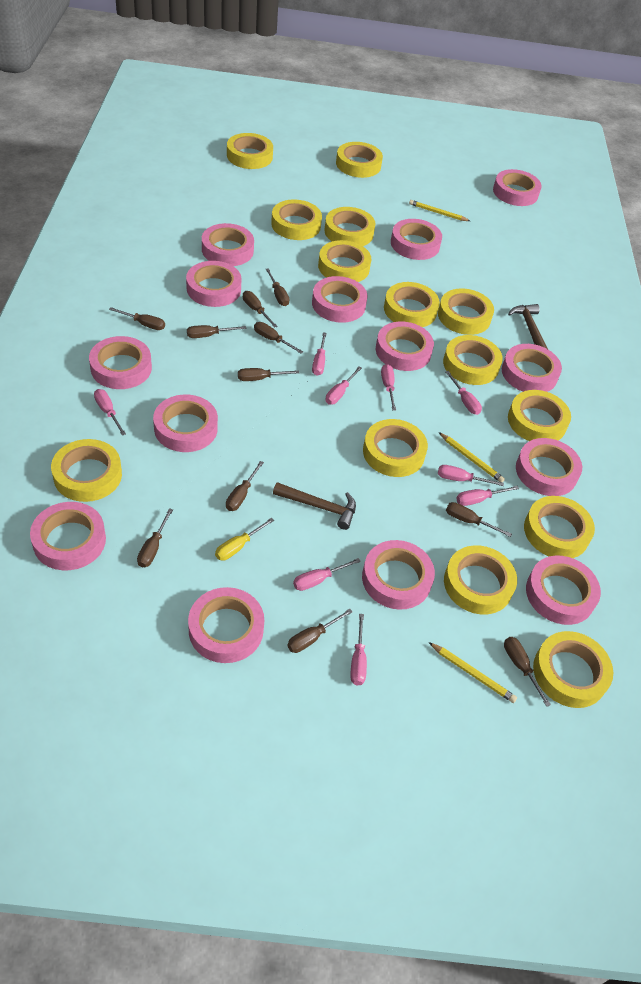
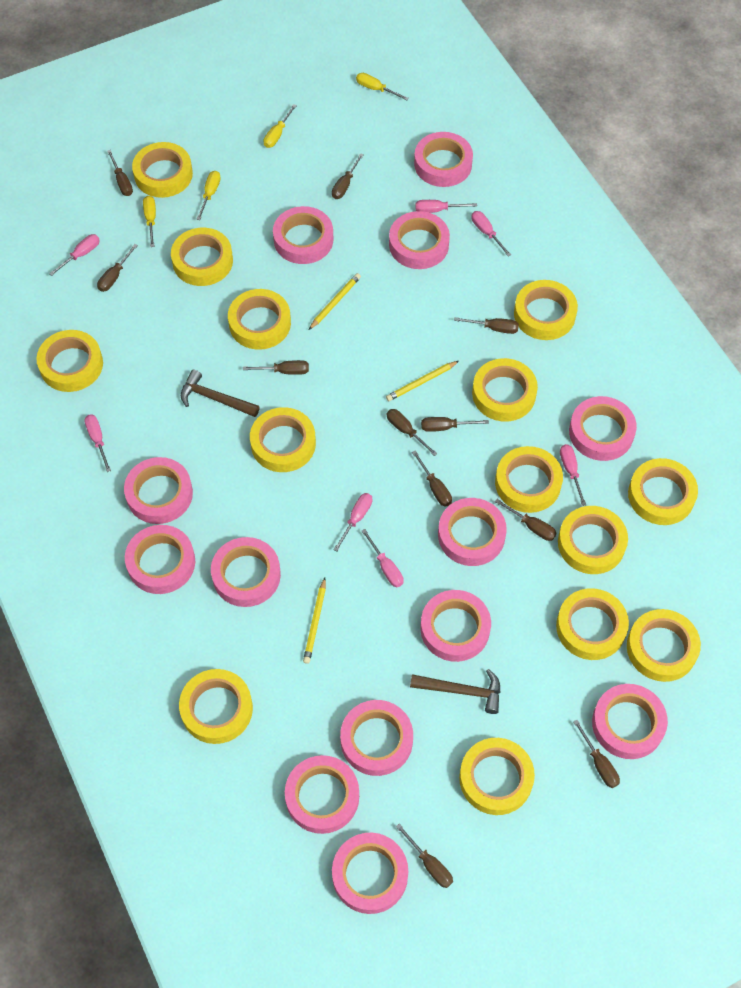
pink screwdriver: [94,389,126,436] [293,558,361,591] [312,333,327,375] [325,367,362,405] [351,614,367,686] [381,364,396,411] [438,465,504,486] [446,371,482,415] [456,486,519,506] = 9 -> [49,234,100,276] [84,415,111,472] [333,493,372,551] [362,529,404,587] [415,200,477,213] [472,211,511,257] [560,444,586,506] = 7
pink tape: [30,502,106,570] [89,336,152,389] [153,395,218,452] [186,261,242,307] [188,587,264,663] [202,223,254,266] [312,276,367,323] [362,540,435,610] [376,322,434,371] [391,219,442,260] [493,169,542,206] [502,344,562,392] [516,438,582,496] [526,556,601,625] = 14 -> [124,457,193,524] [125,525,195,594] [211,537,281,607] [273,206,333,264] [285,755,359,834] [332,833,408,914] [340,700,413,776] [389,211,450,269] [414,132,473,187] [420,590,491,662] [438,498,507,566] [569,396,637,461] [592,684,668,759] = 13
yellow screwdriver: [215,518,274,561] = 1 -> [143,196,156,247] [196,171,221,220] [263,104,297,148] [356,73,409,100] = 4

